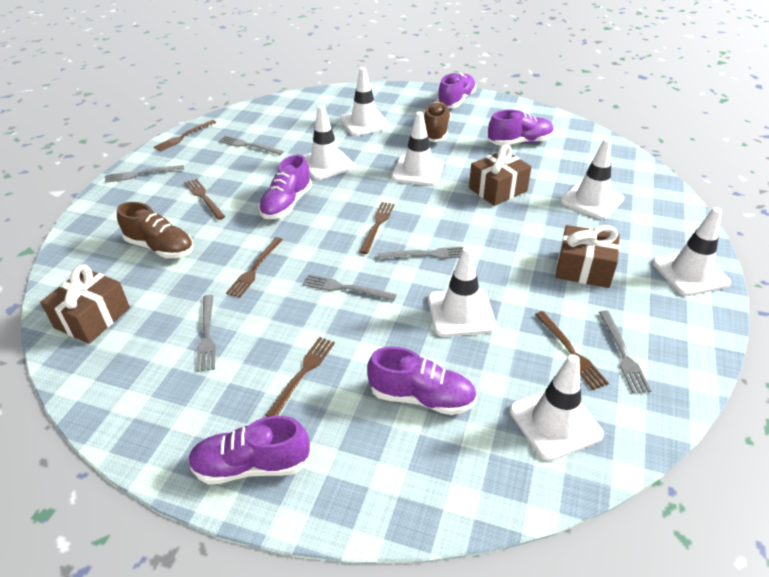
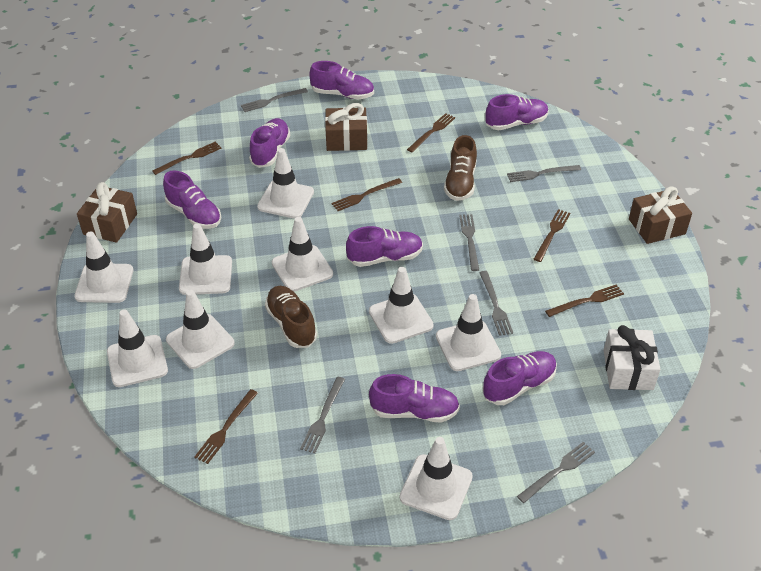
purple shoe: [188,416,310,485] [259,154,312,219] [367,347,477,415] [437,73,476,108] [488,110,554,146] = 5 -> [163,170,221,229] [249,118,290,168] [310,61,374,99] [346,226,423,267] [369,374,460,423] [483,351,557,405] [485,94,548,130] = 7
white gift: none = 0 -> [604,325,660,390] = 1
white traffic cone: [303,105,355,180] [340,67,390,136] [392,111,444,186] [428,246,497,337] [510,354,604,461] [560,138,625,219] [652,207,731,296] = 7 -> [74,231,133,303] [107,309,168,387] [166,290,235,369] [179,223,232,295] [257,148,314,219] [272,217,333,292] [369,267,434,344] [400,437,473,520] [436,294,501,371] = 9

